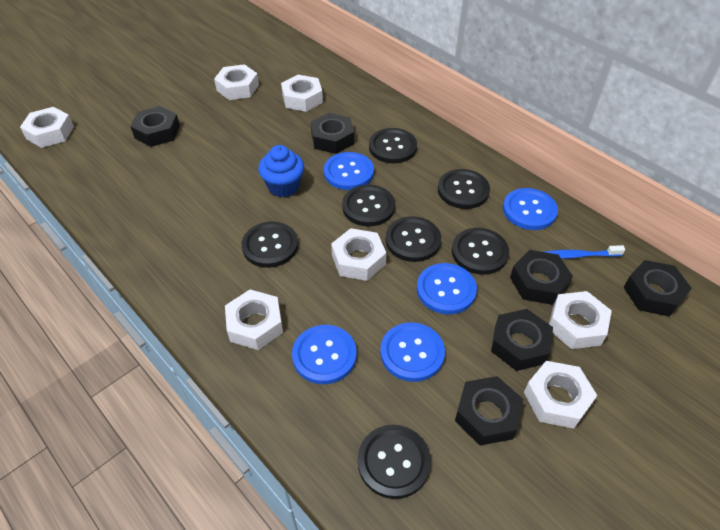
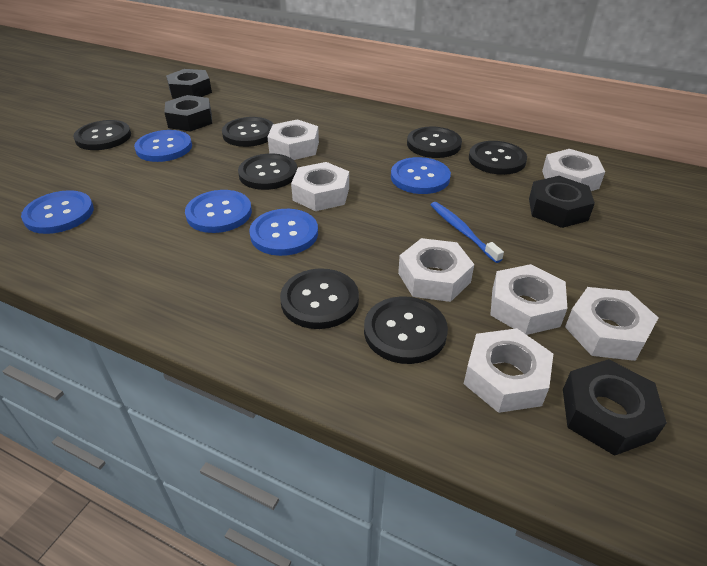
black nut: [130,106,180,147] [310,113,354,154] [455,376,523,445] [491,309,553,371] [510,250,573,305] [623,260,692,317] = 6 -> [164,95,212,132] [166,69,212,99] [529,176,595,228] [563,359,667,456] = 4
blue cupcake: [258,145,304,197] = 1 -> none = 0

